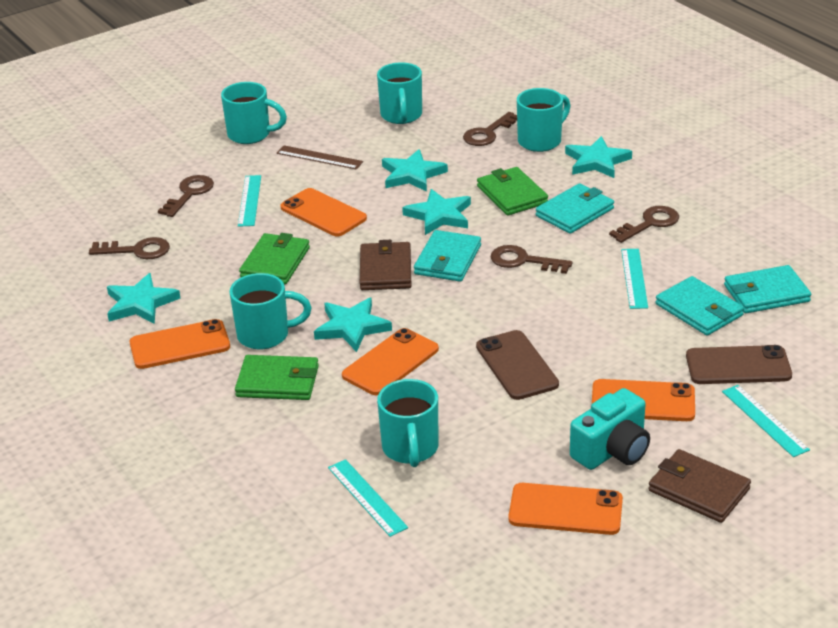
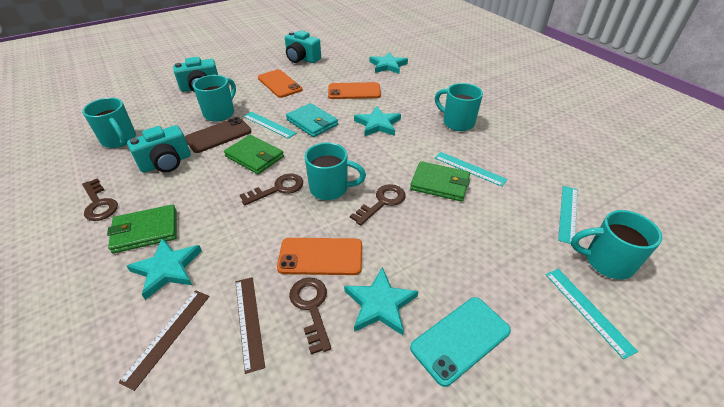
brown key: [89,237,170,259] [158,175,214,217] [463,112,517,146] [491,245,573,274] [609,206,679,243] = 5 -> [82,178,118,221] [240,173,303,205] [289,277,331,354] [350,184,406,226] = 4
brown phone: [476,330,559,400] [686,345,792,384] = 2 -> [185,117,251,153] = 1
brown ruler: [277,145,363,170] = 1 -> [118,290,210,391] [236,277,265,374] = 2
brown wallet: [360,240,411,290] [648,449,751,523] = 2 -> none = 0
orange phone: [129,319,230,369] [280,188,367,236] [342,328,439,395] [508,483,623,535] [592,379,695,421] = 5 -> [258,69,303,98] [277,238,362,275] [328,82,381,99] = 3
turquoise camera: [570,388,650,470] = 1 -> [127,125,191,173] [173,57,218,92] [285,30,321,63] = 3
turquoise phone: none = 0 -> [410,297,511,387] = 1
turquoise star: [107,273,180,324] [314,298,392,352] [382,149,448,192] [402,189,471,235] [565,136,632,178] = 5 -> [127,238,202,300] [344,267,418,335] [354,106,401,137] [369,52,408,74] = 4
turquoise wallet: [414,230,481,282] [536,183,614,234] [656,276,744,336] [724,265,811,313] = 4 -> [286,103,338,137] = 1

